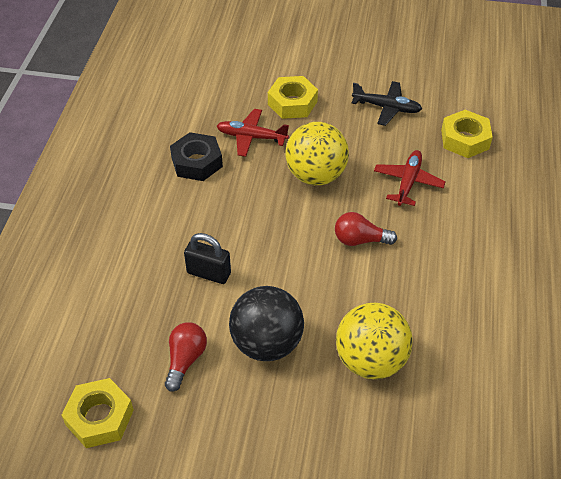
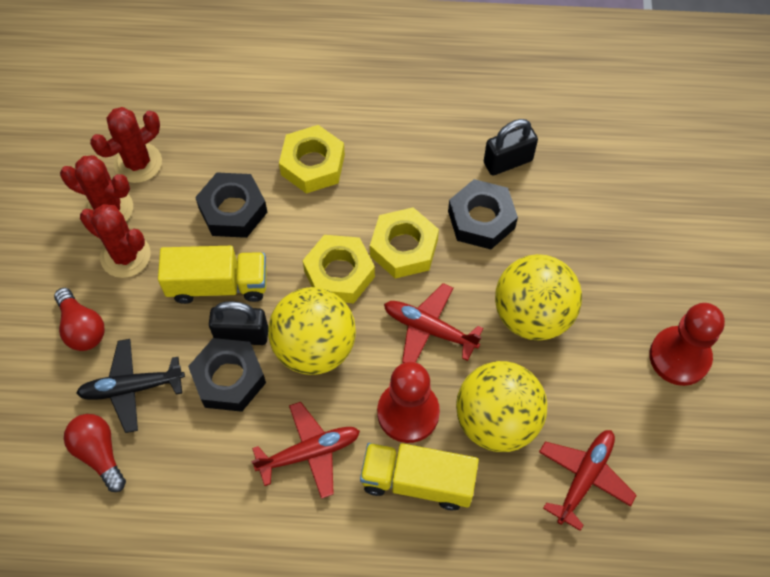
black ball: [229,286,304,361] = 1 -> none = 0
black nut: [170,132,223,181] = 1 -> [188,338,266,412] [195,173,267,238] [448,179,518,249] = 3
black padlock: [184,233,231,284] = 1 -> [209,301,268,345] [484,119,538,175] = 2
red cactus: none = 0 -> [60,155,133,221] [80,204,151,278] [90,107,162,183] = 3
red pawn: none = 0 -> [377,362,440,443] [649,303,725,386] = 2
red plane: [217,109,289,157] [374,150,446,206] = 2 -> [251,402,360,499] [384,283,484,363] [539,430,637,531] = 3
yellow ball: [285,122,349,185] [336,303,413,379] = 2 -> [268,287,356,375] [456,361,547,452] [495,254,582,341] = 3
yellow truck: none = 0 -> [158,246,267,304] [360,443,479,511] = 2

